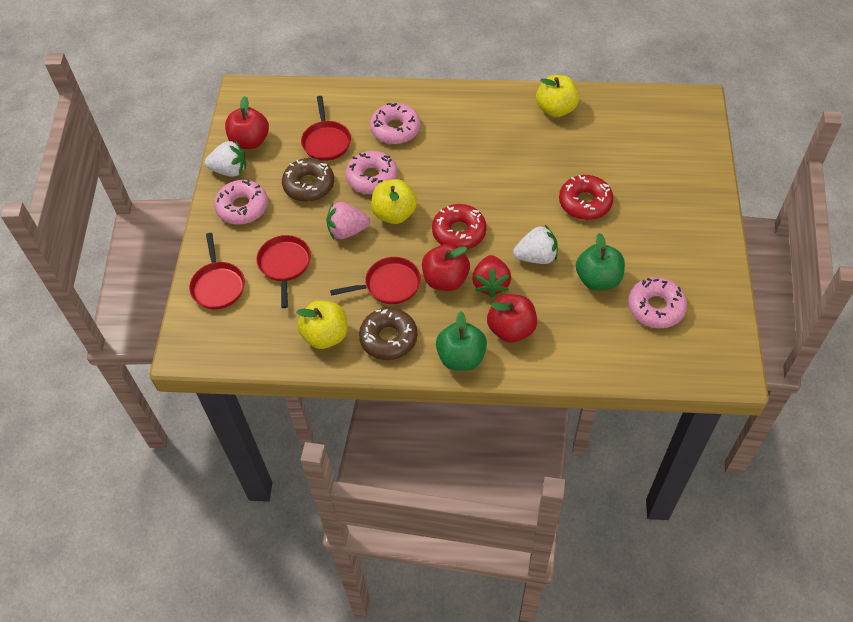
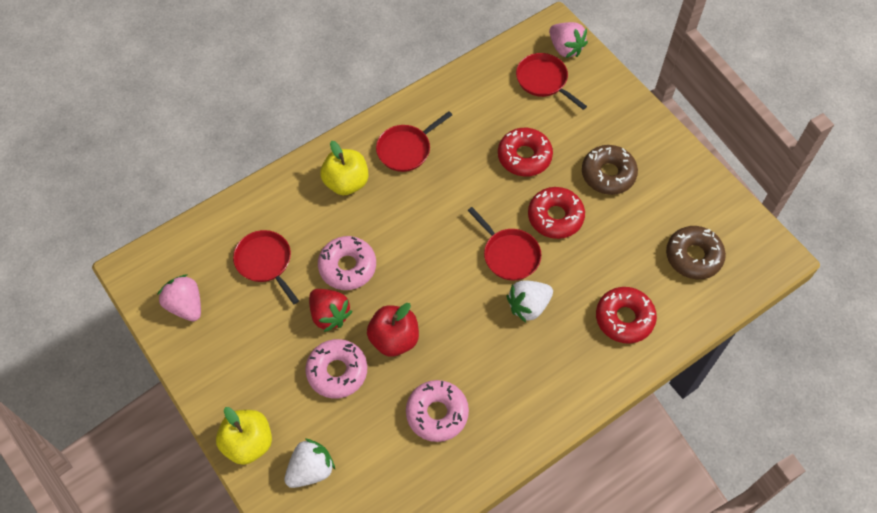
green apple: [436,311,487,370] [576,233,625,291] = 2 -> none = 0
pink donut: [214,180,268,225] [345,151,398,194] [370,103,420,144] [628,277,687,328] = 4 -> [305,339,367,398] [318,236,376,290] [406,380,469,442] = 3
pink strawberry: [326,202,370,239] = 1 -> [157,274,201,321] [549,22,588,58] = 2
red apple: [225,96,269,149] [422,244,470,291] [487,294,537,343] = 3 -> [367,303,419,357] = 1
red donut: [432,204,487,249] [559,175,613,220] = 2 -> [498,128,553,177] [528,187,585,239] [596,287,657,344] = 3
yellow apple: [297,301,347,349] [371,179,417,224] [536,75,579,117] = 3 -> [216,407,272,465] [320,141,369,195] = 2

